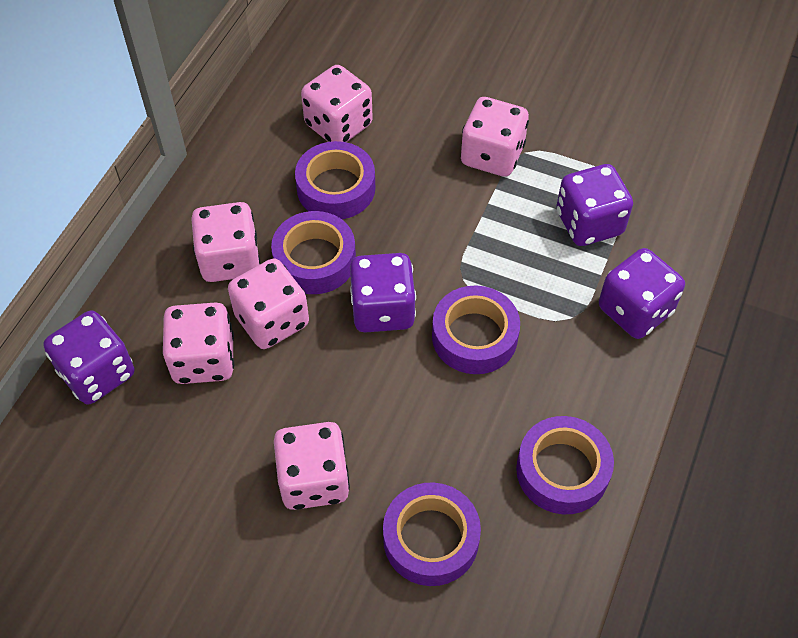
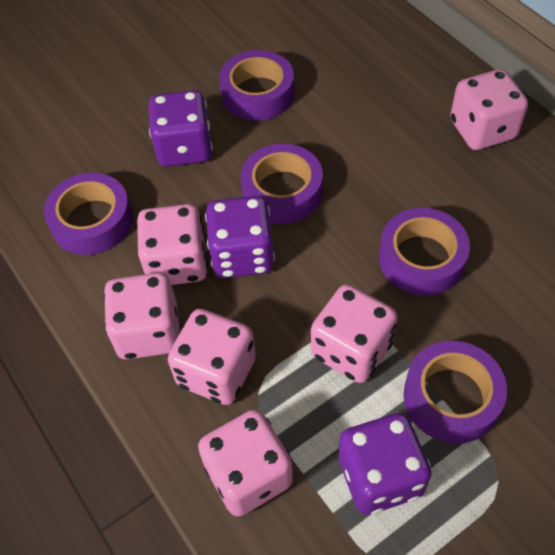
purple dice: [43,310,135,405] [350,253,416,333] [556,164,633,246] [599,248,685,339] = 4 -> [148,90,213,167] [205,196,275,278] [338,413,432,515] = 3

